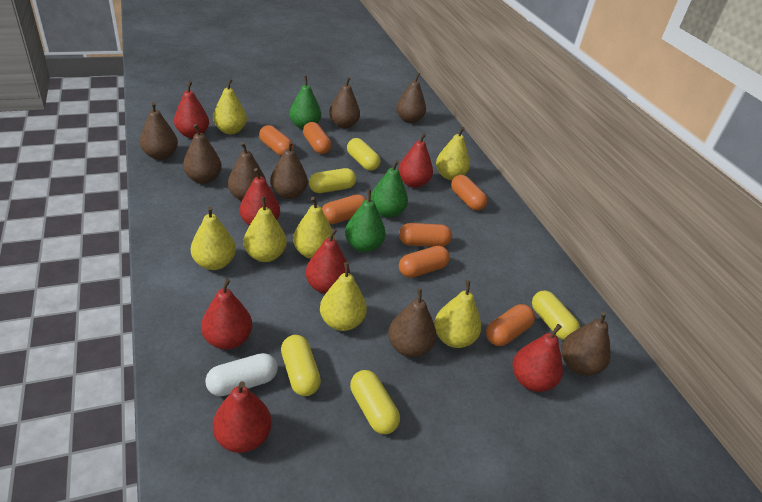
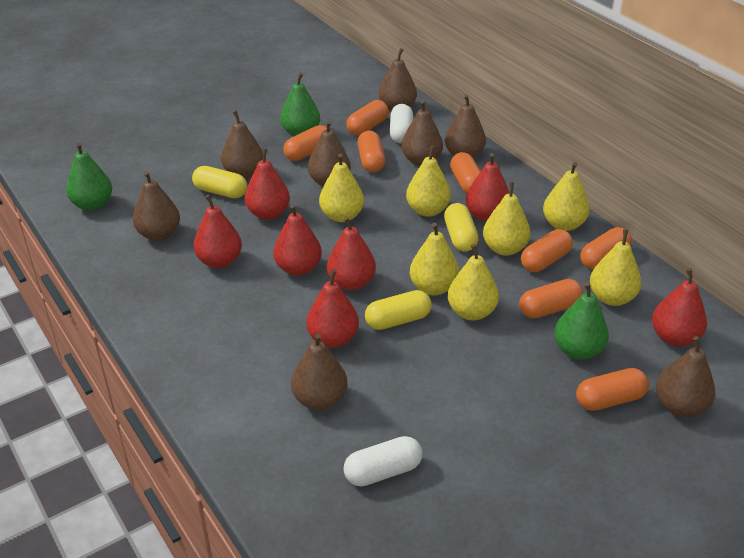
orange capsule: [259,125,294,156] [303,122,332,154] [322,194,367,224] [399,223,452,247] [399,246,450,278] [451,175,487,211] [486,304,535,346] = 7 -> [283,125,327,161] [346,100,389,135] [358,131,385,172] [450,152,481,194] [519,279,583,319] [521,229,573,272] [576,368,649,411] [580,227,632,270] = 8
white capsule: [205,353,278,396] = 1 -> [344,436,422,486] [390,104,413,143] = 2
yellow capsule: [281,335,321,396] [309,168,356,193] [347,138,380,171] [350,370,400,434] [532,291,580,340] = 5 -> [192,166,247,198] [365,290,432,330] [444,203,479,252] = 3

